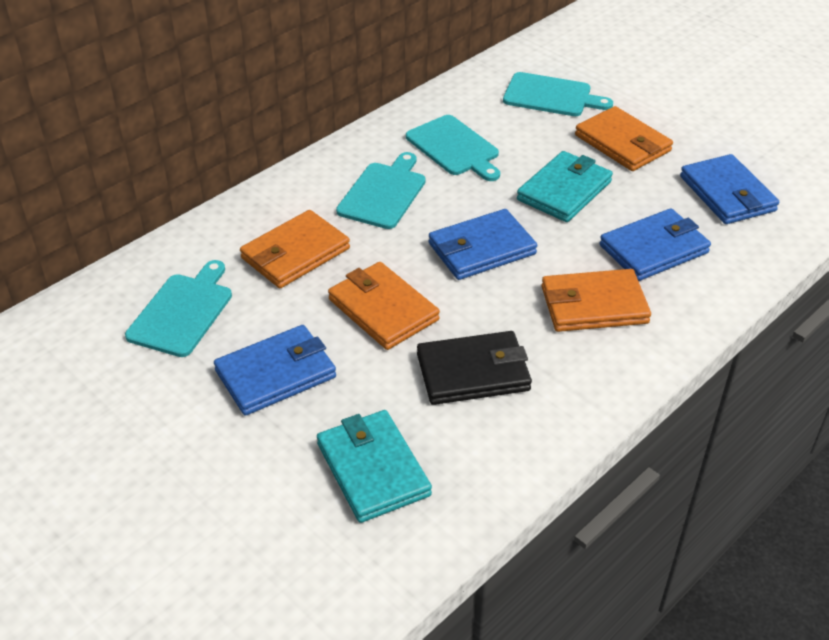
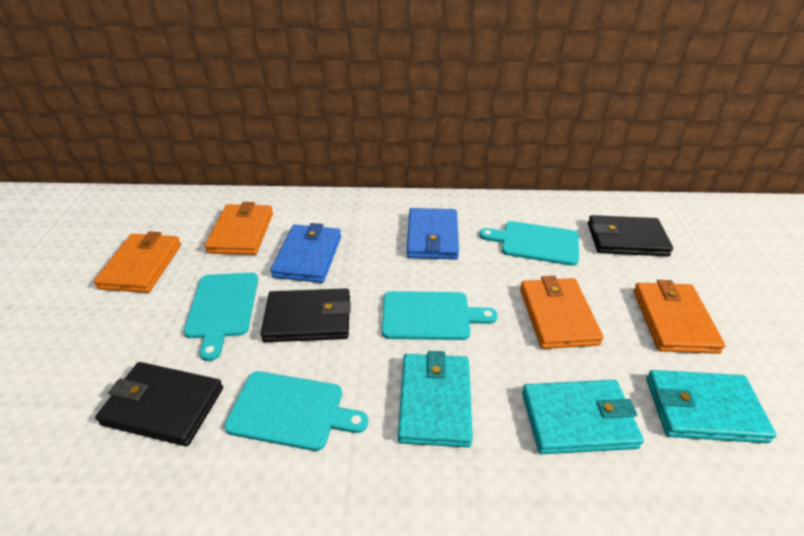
black wallet: [417,331,532,405] = 1 -> [95,362,223,446] [260,288,351,342] [588,215,673,256] = 3
blue wallet: [214,325,336,416] [429,209,537,280] [600,208,711,281] [680,154,779,224] = 4 -> [270,223,341,283] [407,208,459,260] = 2
turquoise wallet: [317,410,432,523] [517,151,613,222] = 2 -> [398,351,473,447] [522,380,644,454] [646,370,777,443] = 3

